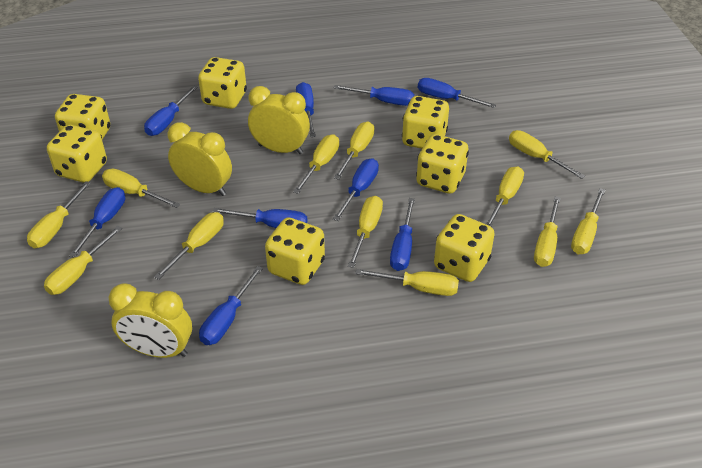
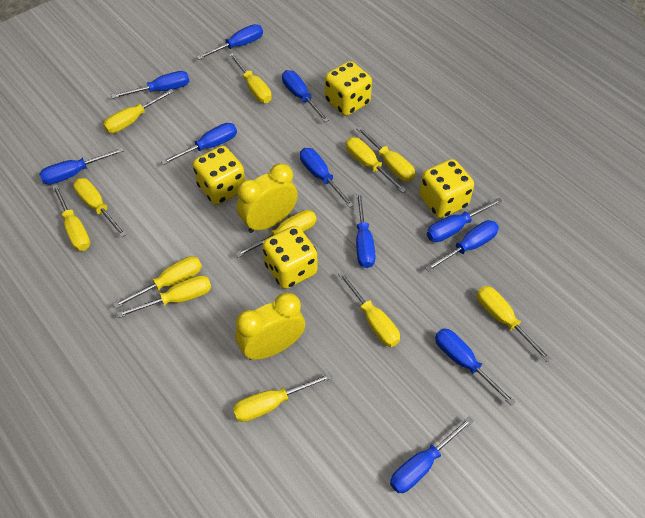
blue screwdriver: [69,187,125,257] [144,85,198,136] [199,266,263,345] [213,208,307,228] [296,82,316,137] [333,159,379,221] [334,85,414,106] [390,198,415,271] [418,78,496,108] = 9 -> [40,147,124,185] [112,71,190,99] [161,123,237,165] [197,24,263,60] [282,70,329,122] [300,148,354,208] [356,192,376,268] [390,416,473,493] [425,220,499,272] [427,198,503,242] [435,328,516,406] = 11
yellow clock: [109,283,192,358] [168,122,232,196] [248,86,310,154] = 3 -> [235,293,305,360] [237,163,298,233] = 2
yellow dice: [47,125,107,183] [55,94,110,139] [198,57,247,109] [265,218,325,285] [402,96,449,149] [416,134,469,194] [434,214,495,282] = 7 -> [193,146,245,205] [263,226,317,289] [325,61,372,116] [419,159,474,218] = 4

